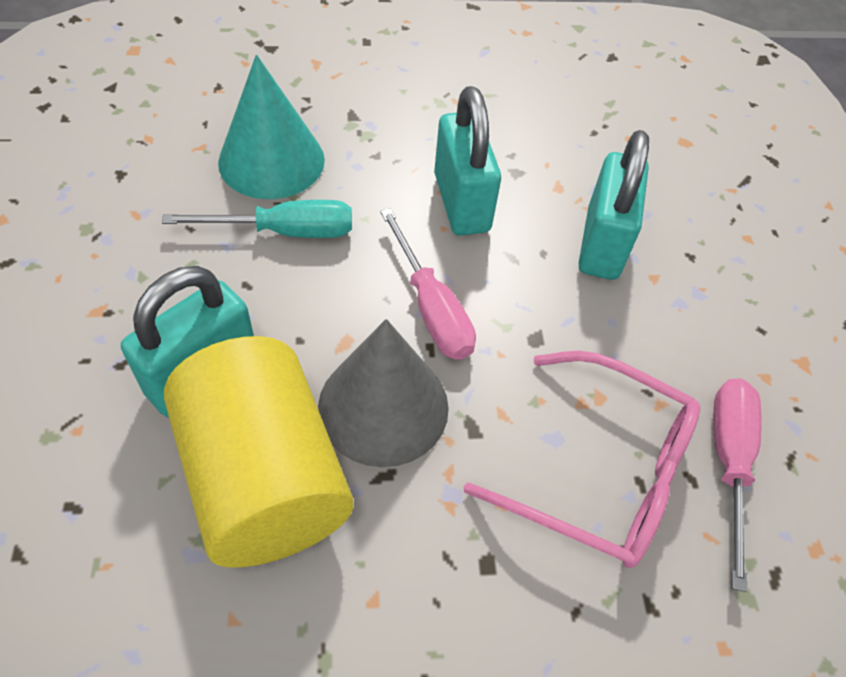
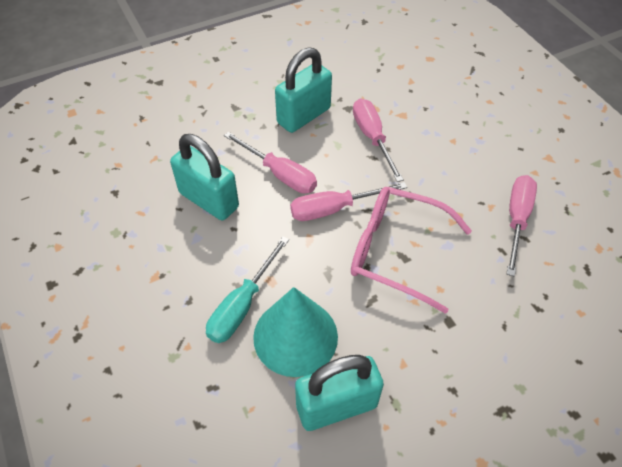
grey cone: [318,319,449,467] = 1 -> none = 0
pink screwdriver: [380,208,476,360] [714,378,762,592] = 2 -> [224,132,317,194] [290,182,407,221] [353,99,404,182] [507,175,537,276] = 4
yellow cylinder: [164,336,353,568] = 1 -> none = 0

